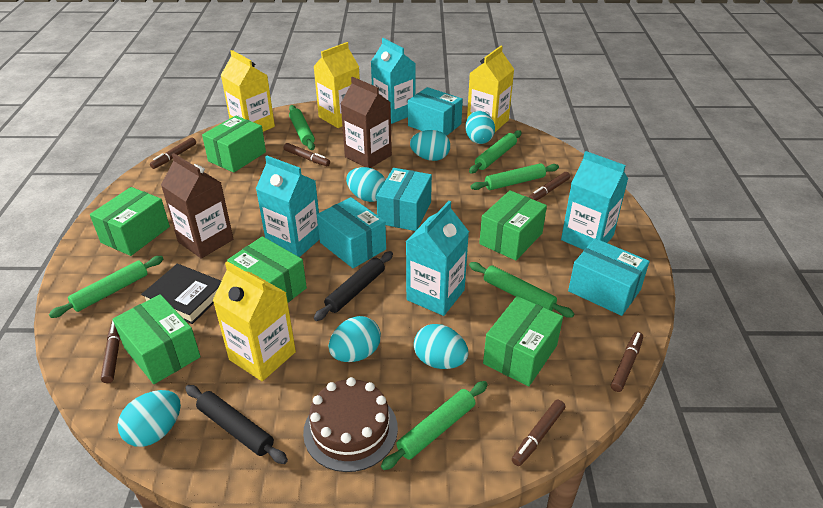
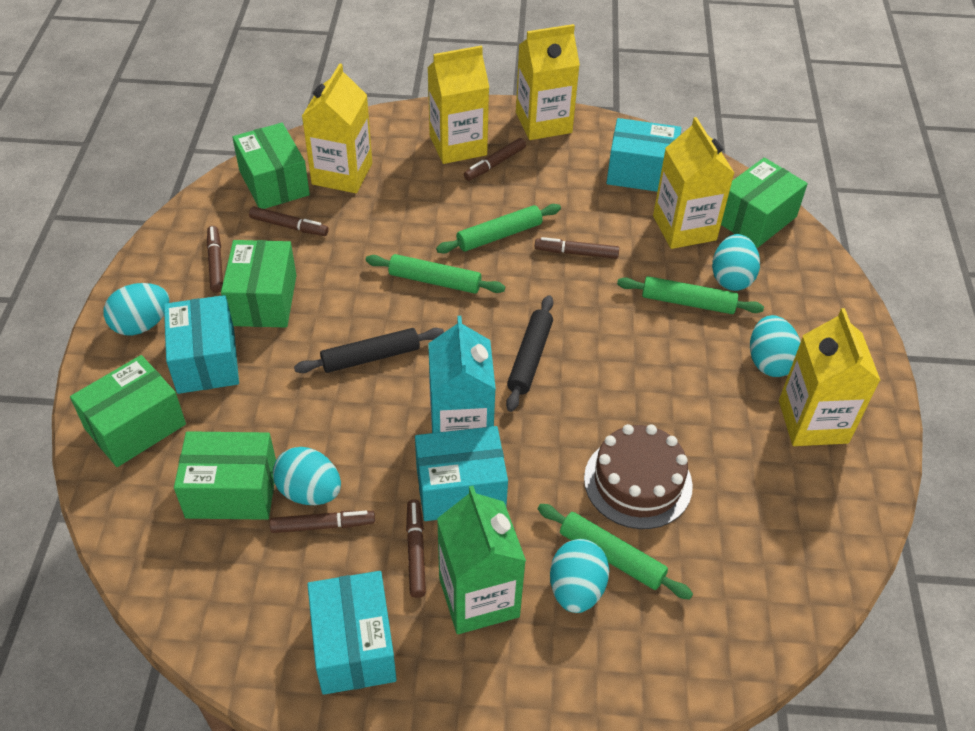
black book: [141,264,221,324] = 1 -> none = 0
brown carton: [161,153,233,259] [341,77,392,168] = 2 -> none = 0
green box: [90,187,170,256] [113,294,201,384] [202,116,266,173] [227,236,307,303] [479,190,547,261] [483,296,563,386] = 6 -> [70,355,186,467] [174,431,276,520] [221,240,296,327] [232,123,310,209] [721,157,808,248] = 5
green carton: none = 0 -> [437,486,526,634] = 1
green rolling pin: [49,256,163,318] [289,105,315,150] [381,381,488,470] [469,130,522,173] [469,262,574,318] [471,163,559,190] = 6 -> [366,254,505,294] [436,204,561,253] [538,504,693,599] [617,276,764,314] = 4
turquoise carton: [256,156,320,257] [371,38,416,124] [406,201,469,316] [561,151,628,250] = 4 -> [428,316,496,433] = 1
turquoise egg: [118,390,181,447] [329,316,381,362] [346,167,386,202] [410,130,450,161] [414,324,468,369] [465,111,495,144] = 6 -> [104,283,169,336] [273,447,341,505] [550,539,609,613] [712,234,760,291] [750,315,801,377] = 5
yellow carton: [212,261,296,381] [221,50,275,132] [313,42,360,128] [467,46,514,132] = 4 -> [302,63,372,193] [427,45,489,164] [516,24,580,140] [653,117,734,249] [779,308,881,446] = 5

